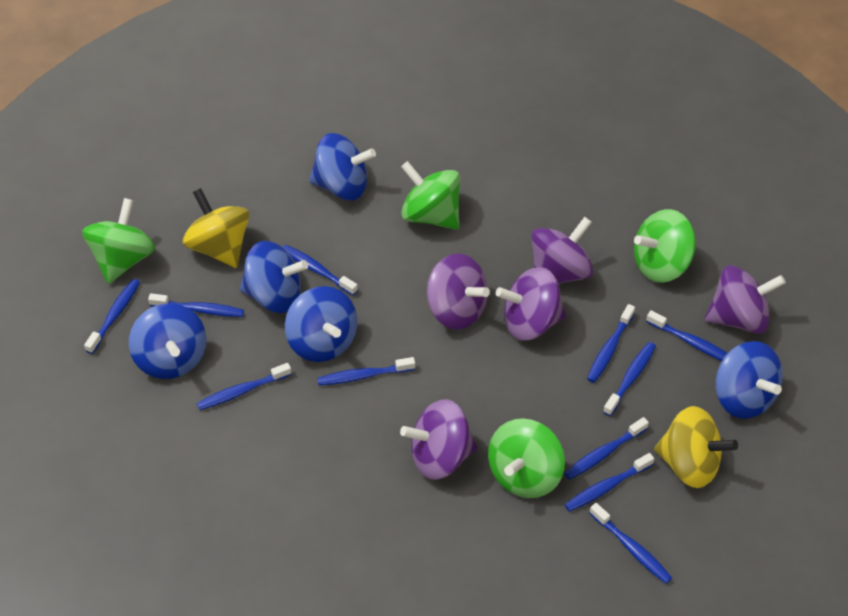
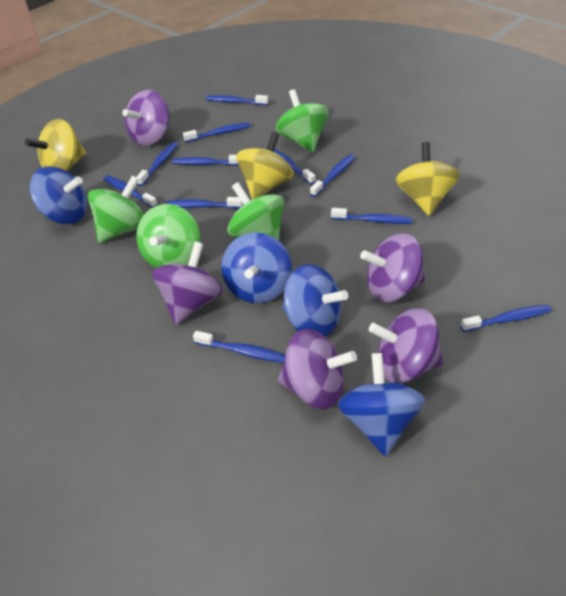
blue spinning top: [129,303,206,379] [240,241,308,313] [285,286,357,362] [309,133,376,200] [715,341,783,419] = 5 -> [30,167,87,224] [221,232,292,303] [282,264,348,337] [338,353,425,456] = 4
yellow spinning top: [183,188,250,268] [654,406,738,488] = 2 -> [25,119,86,171] [236,131,294,199] [395,142,460,216] = 3

